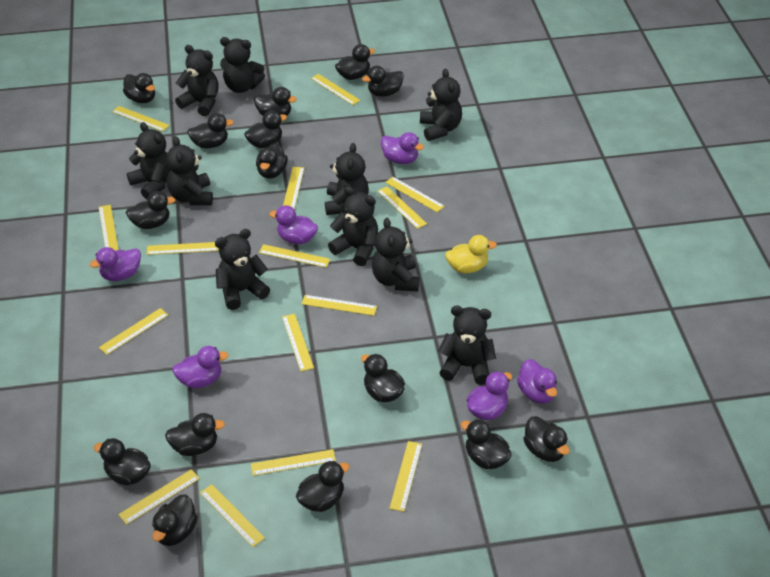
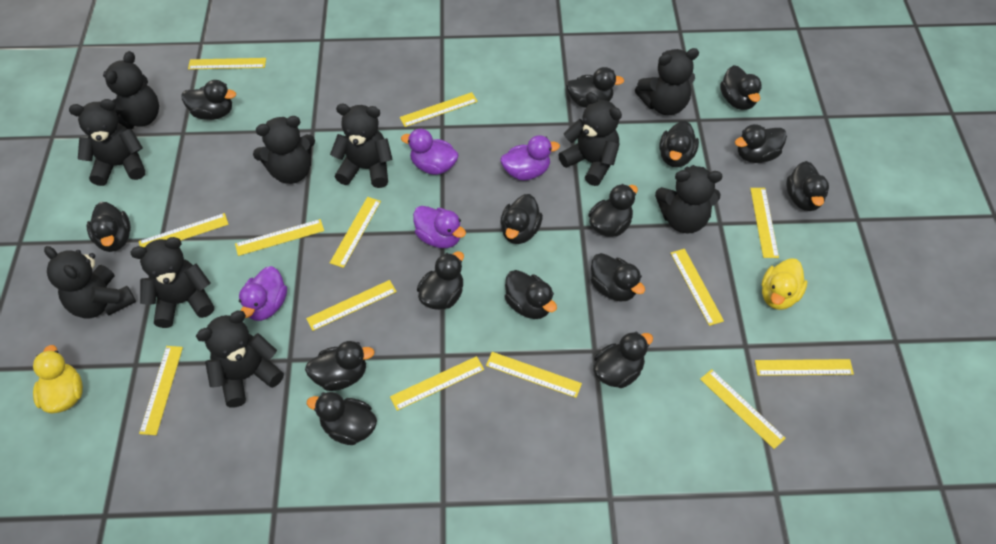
purple duck: [90,247,141,281] [172,346,229,388] [269,205,318,244] [381,132,424,164] [467,371,512,420] [517,359,557,404] = 6 -> [239,266,287,321] [401,129,459,175] [413,206,466,248] [501,135,560,180] = 4
yellow duck: [445,235,497,273] = 1 -> [33,345,83,414] [762,258,807,310] = 2
yellow ruler: [99,205,118,251] [99,308,168,355] [112,106,170,132] [118,469,200,525] [147,242,219,255] [200,484,265,547] [251,449,336,476] [259,244,331,268] [282,314,314,371] [283,167,304,209] [302,295,377,316] [311,74,360,105] [377,187,427,229] [385,177,445,212] [389,441,422,512] = 15 -> [139,213,229,247] [139,346,183,435] [188,58,266,70] [235,219,324,256] [306,280,397,331] [330,197,381,268] [390,356,484,411] [400,92,478,127] [486,352,582,398] [671,249,724,326] [700,369,786,449] [750,188,779,258] [755,359,854,376] = 13

